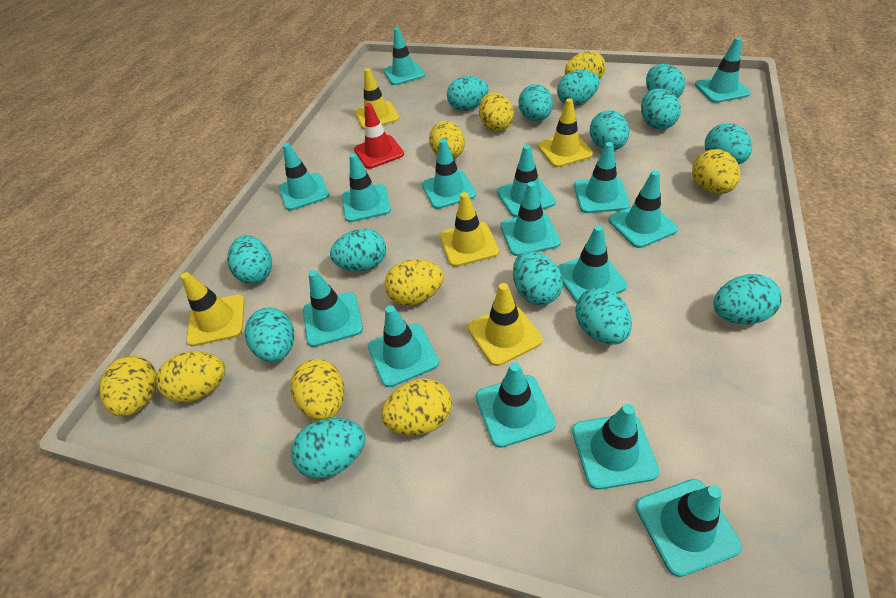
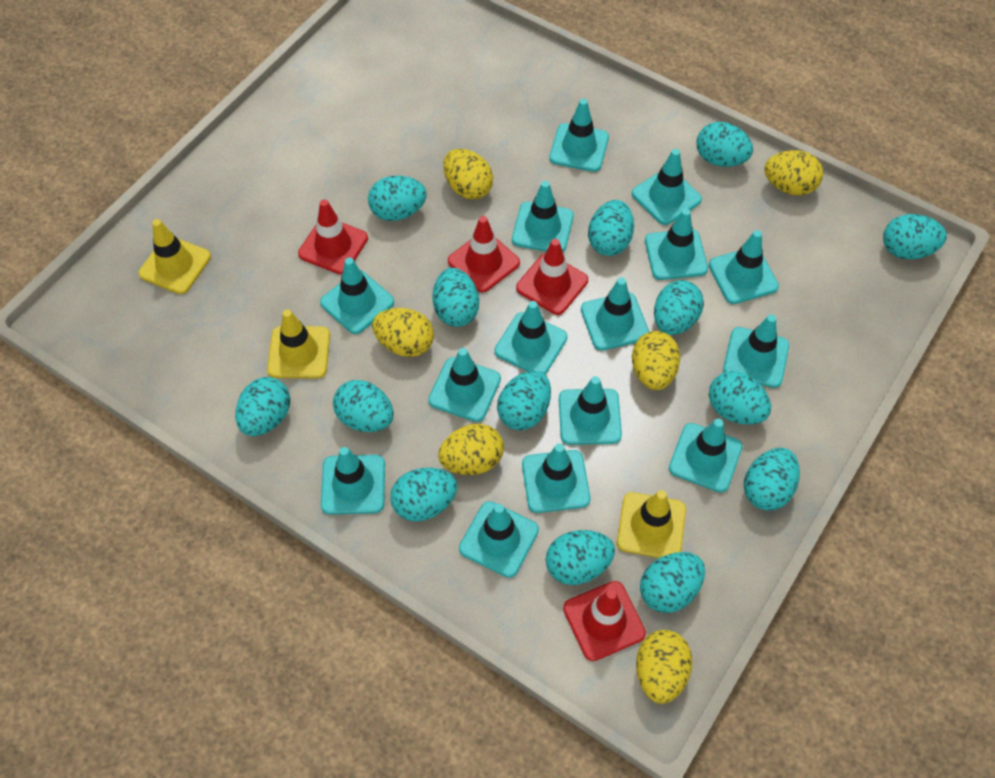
red traffic cone: [354,103,404,169] = 1 -> [298,199,368,275] [448,216,520,292] [516,239,588,315] [563,581,646,661] = 4
yellow egg: [99,356,157,417] [156,351,225,403] [290,359,344,421] [381,378,452,435] [384,259,444,306] [429,121,465,158] [479,93,514,132] [565,51,606,79] [692,149,740,194] = 9 -> [372,308,434,357] [438,424,504,475] [443,149,493,200] [632,331,680,390] [636,630,692,704] [764,150,823,195] = 6
yellow traffic cone: [181,272,245,346] [355,68,399,130] [440,192,499,267] [468,283,543,366] [538,98,594,167] = 5 -> [139,219,211,294] [267,309,330,379] [617,490,686,558] = 3

